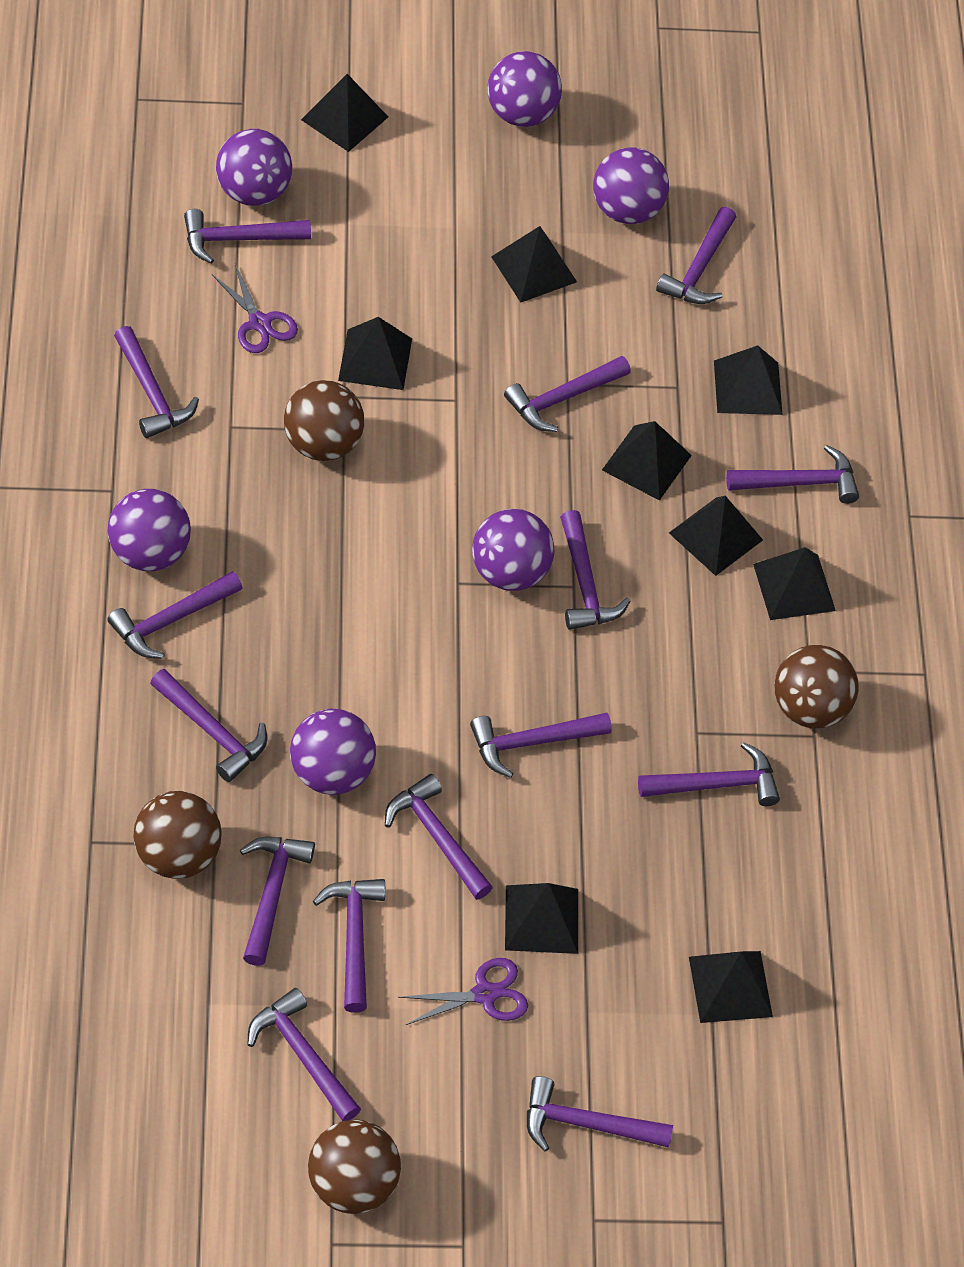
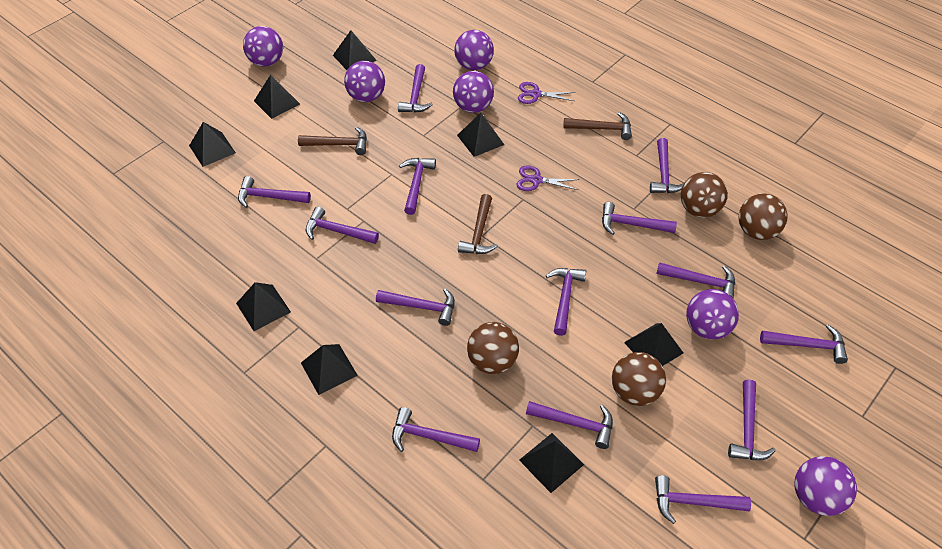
black pyramid: [301,74,388,152] [338,317,412,390] [491,226,577,302] [505,883,578,954] [602,421,692,501] [669,496,763,576] [689,951,773,1023] [714,345,783,415] [753,547,836,620] = 9 -> [189,122,236,167] [236,282,291,331] [254,75,300,119] [301,344,358,395] [333,30,377,70] [457,113,504,157] [519,433,584,493] [624,323,683,366] = 8
brown hammer: none = 0 -> [298,127,367,155] [458,194,498,254] [563,112,632,140] = 3
purple hammer: [107,571,243,659] [114,326,199,438] [150,669,267,782] [184,209,311,264] [240,837,315,966] [247,988,361,1121] [313,879,385,1013] [385,774,493,900] [470,713,612,778] [504,356,631,432] [527,1076,673,1151] [560,510,630,630] [638,742,780,806] [656,207,736,304] [726,445,859,504] = 15 -> [238,176,311,208] [306,206,379,244] [376,288,455,326] [392,407,480,452] [398,64,433,113] [399,158,436,215] [526,401,613,449] [546,268,586,336] [602,202,677,235] [650,138,685,193] [655,475,751,524] [656,262,735,299] [728,380,776,460] [760,325,848,364] = 14

